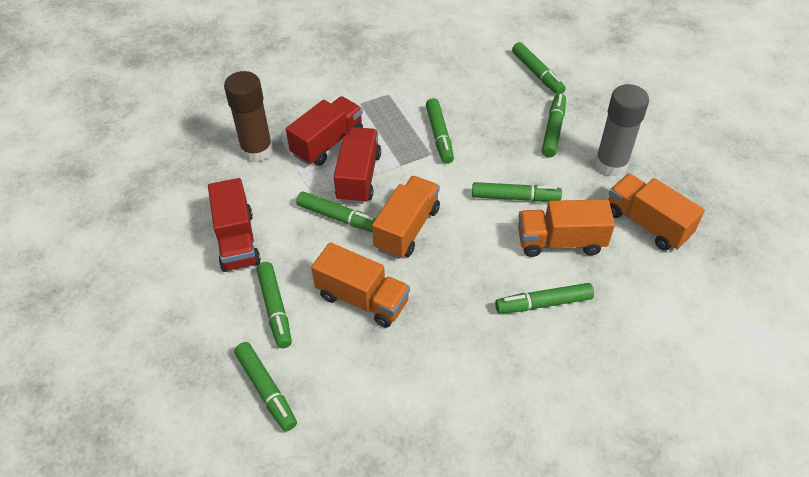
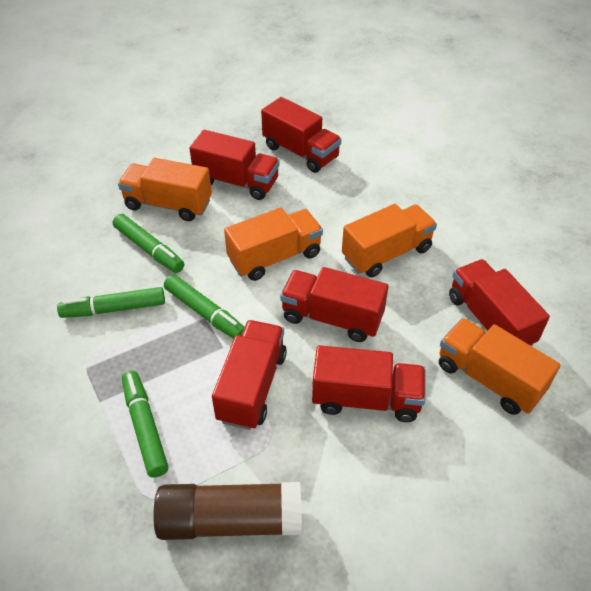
green marker: [234,342,297,431] [256,262,292,348] [296,191,375,232] [426,98,454,164] [472,182,562,202] [495,283,594,313] [512,42,566,94] [542,93,566,157] = 8 -> [57,287,165,318] [113,214,184,273] [122,371,168,478] [164,274,245,339] = 4
grey glue stick: [595,84,649,177] = 1 -> none = 0
red truck: [208,178,261,272] [286,96,363,166] [334,127,381,204] = 3 -> [189,130,280,200] [212,320,287,430] [261,97,341,173] [280,267,389,342] [312,345,426,422] [449,259,550,346] = 6

